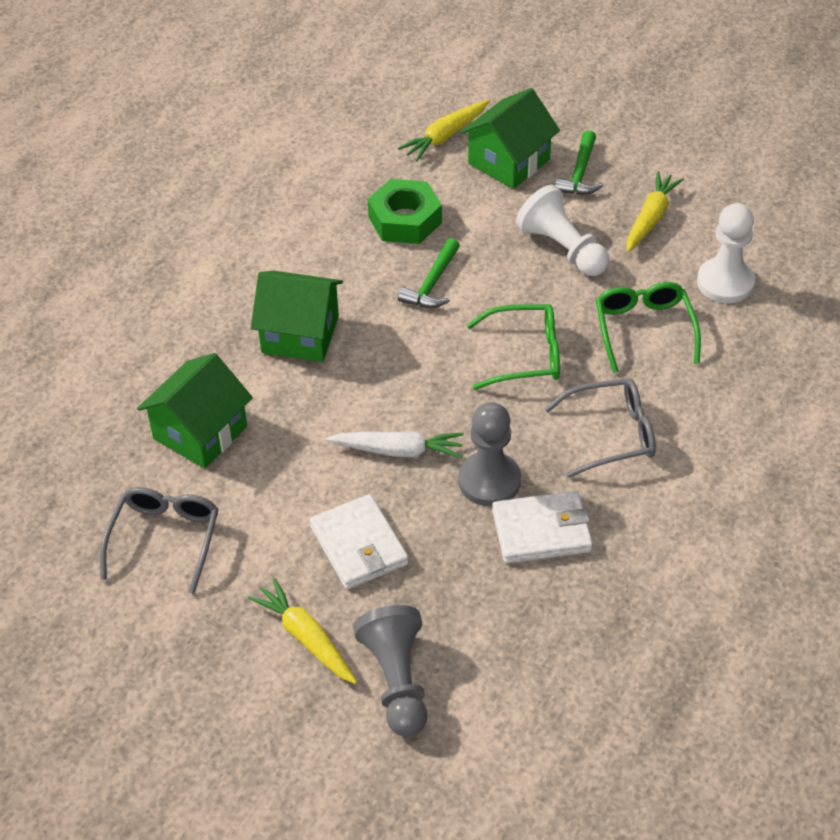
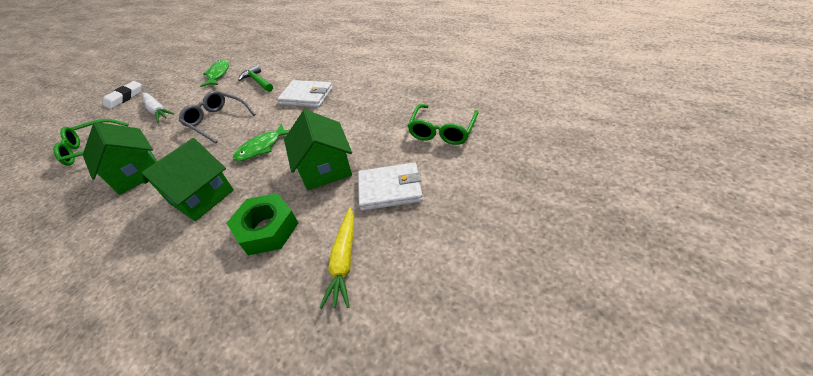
green fish: none = 0 -> [200,60,229,87] [233,124,289,161] = 2
green hammer: [398,238,460,308] [555,130,603,195] = 2 -> [238,65,273,92] = 1
grey glasses: [100,487,219,594] [544,379,656,478] = 2 -> [179,91,256,143] = 1
grey pawn: [353,605,428,737] [458,402,521,506] = 2 -> none = 0
white eraser: none = 0 -> [103,81,142,109] = 1
white pawn: [516,185,609,276] [697,203,755,303] = 2 -> none = 0
yellow carrot: [248,578,357,684] [398,100,489,161] [627,171,684,252] = 3 -> [320,208,354,309] = 1

